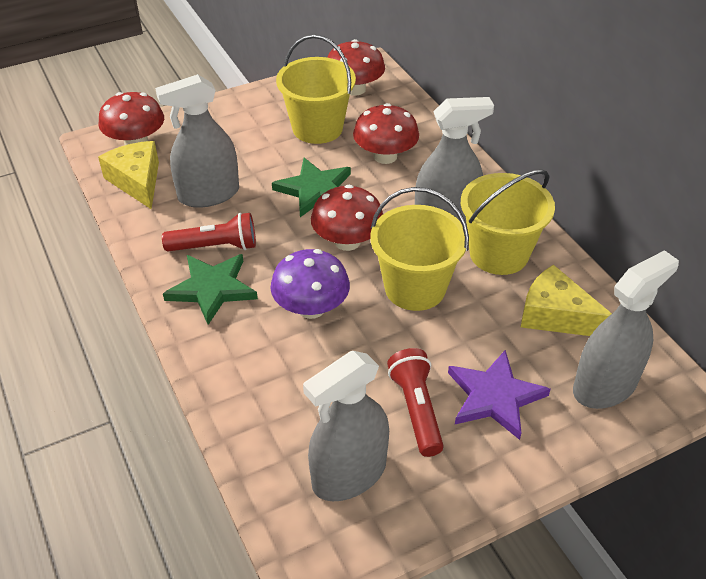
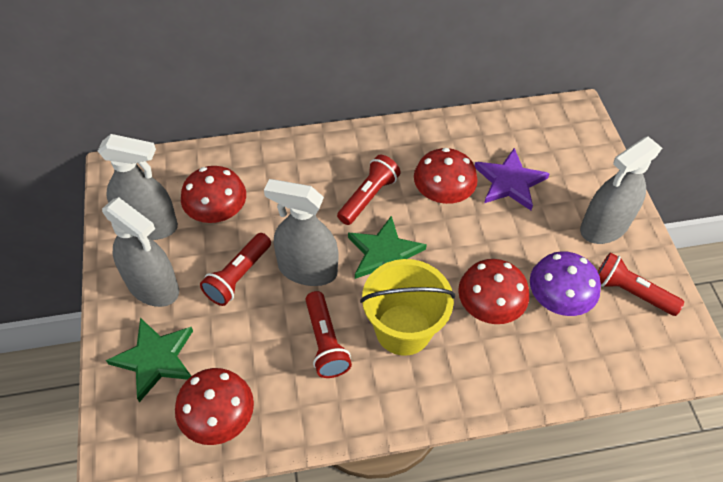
red flashlight: [162,212,256,251] [387,348,444,457] = 2 -> [200,233,271,306] [306,291,352,378] [337,155,401,225] [597,252,684,316] = 4
yellow bucket: [276,35,356,144] [370,187,469,311] [461,170,555,275] = 3 -> [360,259,455,356] = 1
yellow cheese: [98,141,159,209] [521,265,612,336] = 2 -> none = 0

